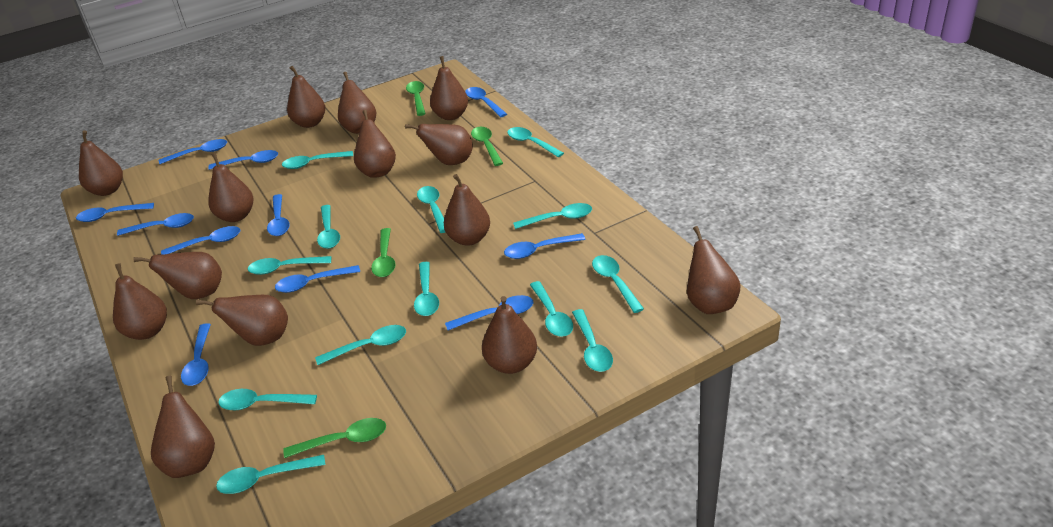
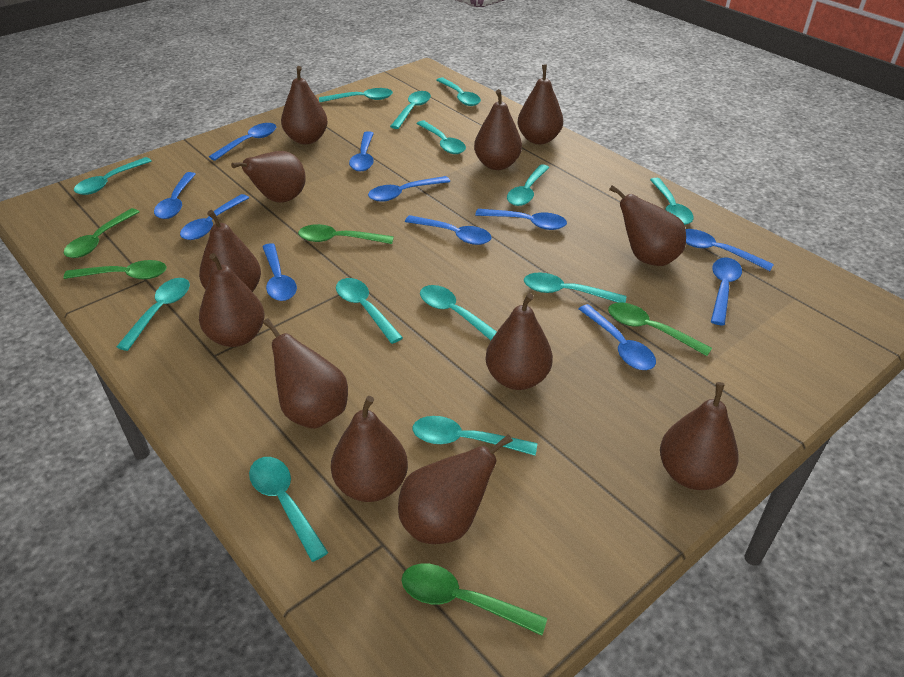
brown pear: [79,130,123,196] [113,263,167,340] [134,252,222,299] [151,376,215,478] [196,295,288,346] [208,153,253,222] [287,66,325,128] [338,72,376,134] [354,110,396,178] [405,124,473,165] [430,56,468,120] [444,174,490,246] [482,296,537,374] [687,226,741,314] = 14 -> [199,210,261,292] [199,253,265,347] [231,151,306,203] [263,318,348,429] [281,66,328,144] [331,396,408,502] [398,434,513,544] [474,89,522,170] [485,293,553,390] [518,64,563,144] [609,185,686,266] [660,382,739,490] = 12
green spoon: [283,418,386,458] [371,228,396,277] [406,81,426,116] [471,127,503,166] = 4 -> [64,208,139,258] [64,260,166,279] [298,224,394,244] [402,563,547,636] [608,303,712,356] = 5

